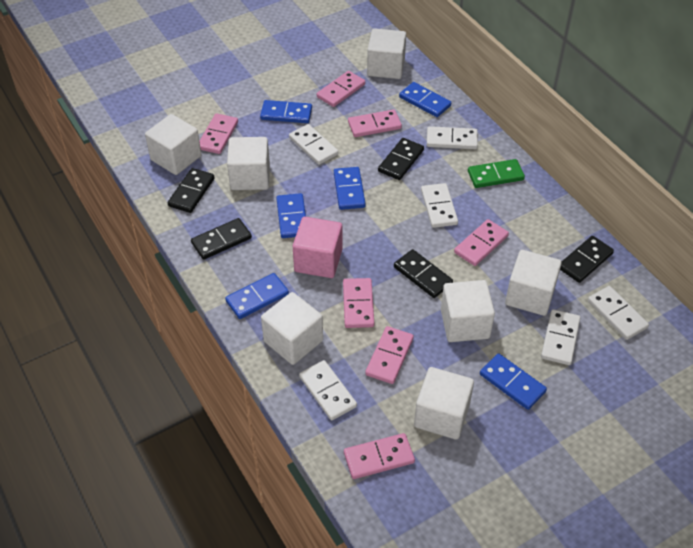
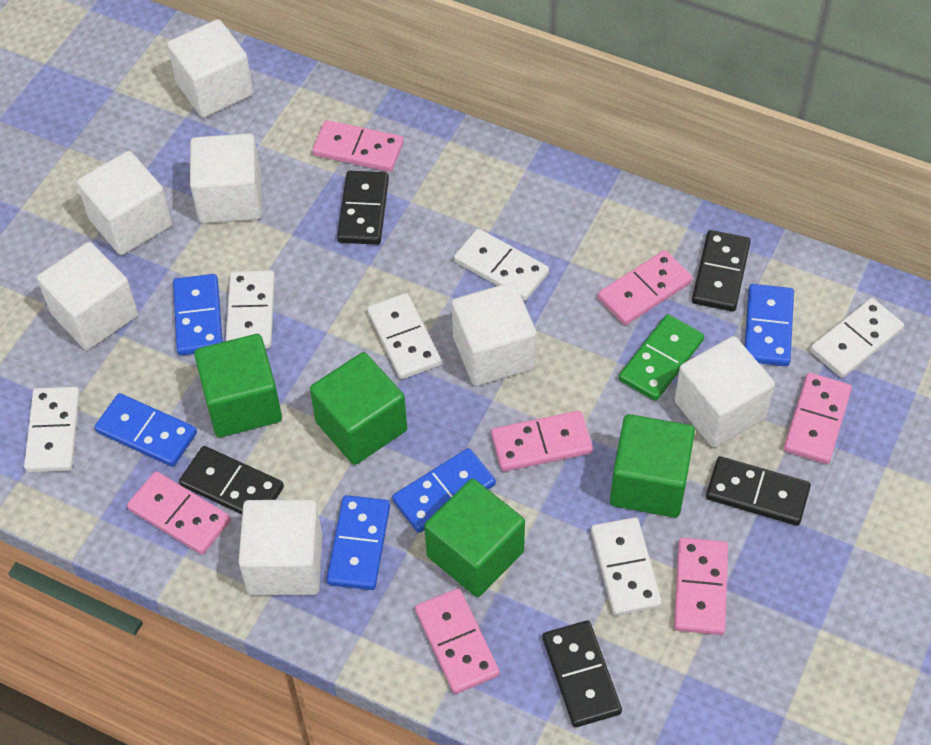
blue domino: [225,273,289,319] [260,100,312,123] [276,193,306,238] [334,167,366,210] [399,82,451,117] [480,353,547,410] = 6 -> [95,393,197,467] [173,274,222,356] [327,495,390,590] [392,448,496,533] [744,284,794,366] = 5
green cube: none = 0 -> [194,334,282,437] [310,352,407,465] [424,479,525,597] [610,414,695,518] = 4
pink cube: [293,217,342,278] = 1 -> none = 0

